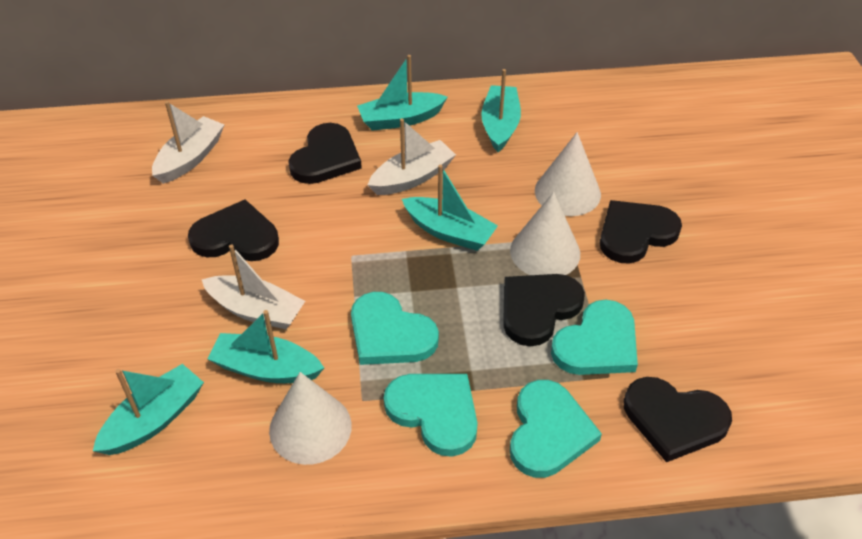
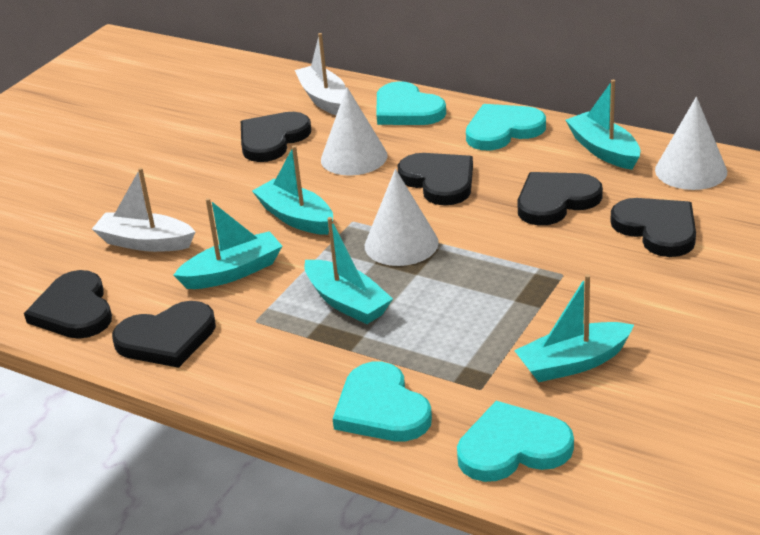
black heart: [188,200,279,261] [288,123,362,184] [503,274,585,346] [600,200,682,264] [624,377,732,462] = 5 -> [24,270,112,339] [112,301,216,368] [241,112,311,162] [398,153,473,206] [517,172,603,225] [610,198,696,257] = 6
white boat: [152,101,224,184] [202,244,305,329] [368,119,456,195] = 3 -> [92,168,195,252] [295,33,346,115] = 2

